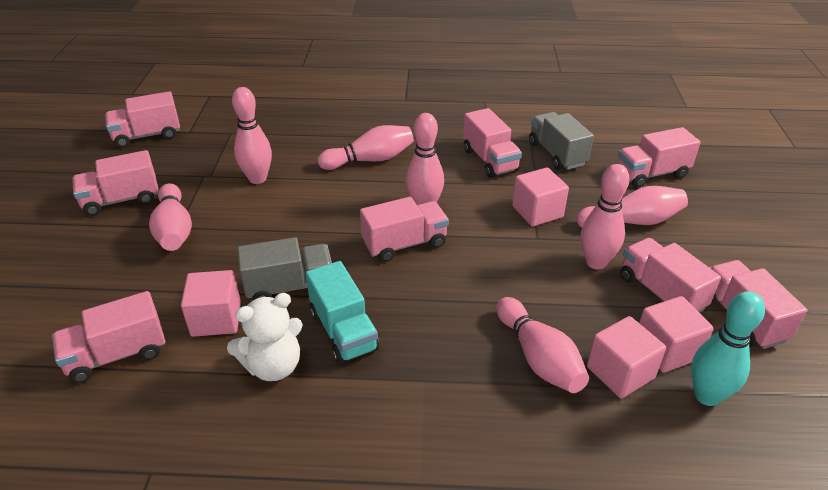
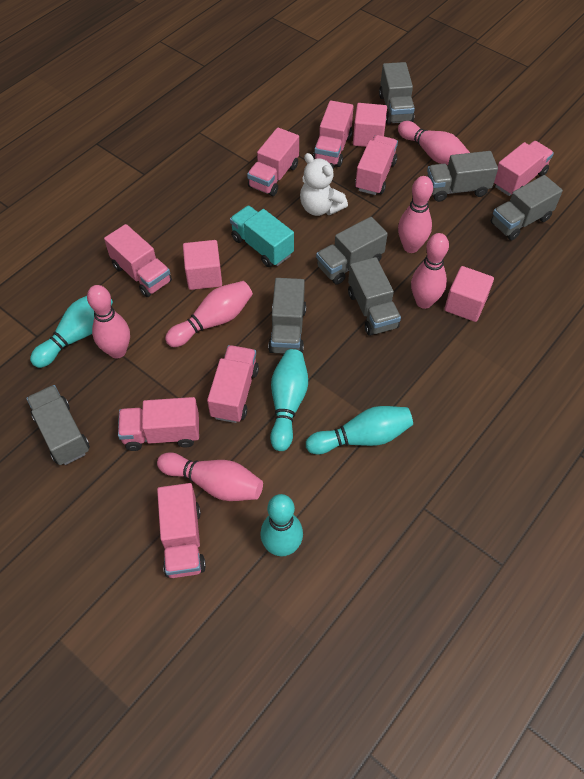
grey truck: [237,237,332,300] [529,112,594,170] = 2 -> [26,385,90,465] [268,278,306,354] [316,217,388,285] [348,257,401,336] [379,62,415,125] [427,151,498,202] [491,175,563,240] = 7
pink bowling pin: [149,183,192,251] [232,87,272,184] [318,125,414,170] [406,113,444,205] [496,297,589,393] [576,186,688,228] [581,164,630,269] = 7 -> [87,285,130,358] [157,452,263,501] [165,281,253,347] [398,121,470,165] [398,176,433,253] [411,233,449,309] = 6
pink cube: [181,270,241,337] [512,167,569,227] [587,316,666,398] [639,296,713,373] = 4 -> [183,240,222,290] [353,103,387,147] [444,266,494,322] = 3
turquoise bowling pin: [691,291,765,406] = 1 -> [30,296,113,368] [261,494,303,557] [270,349,308,451] [306,406,413,454] = 4

